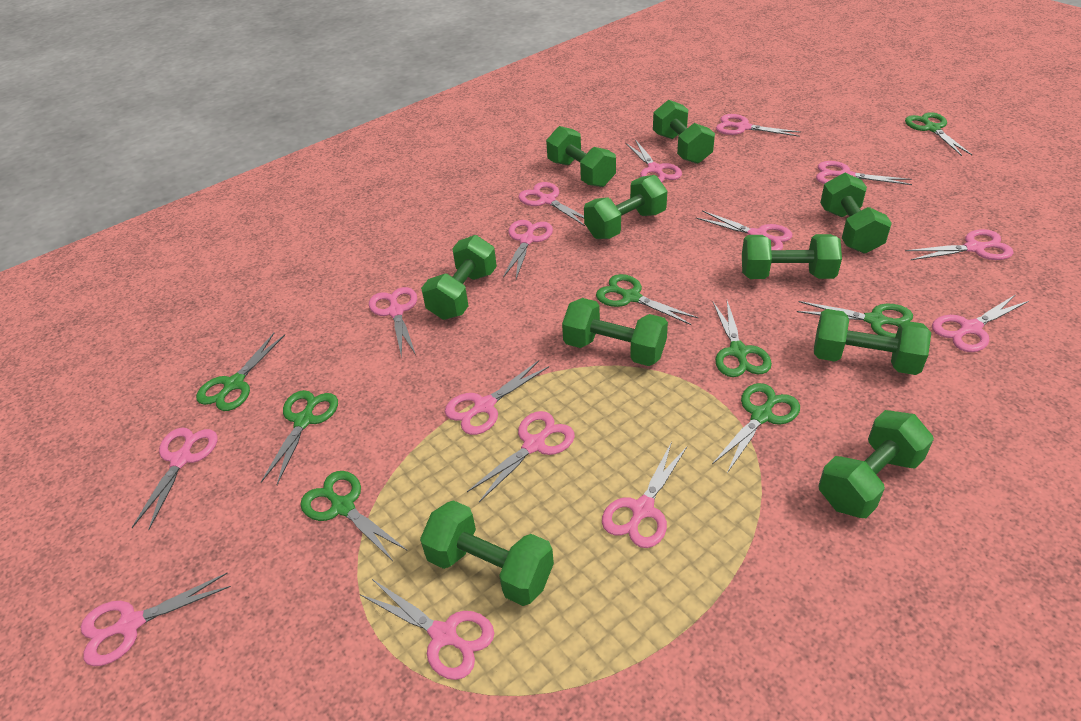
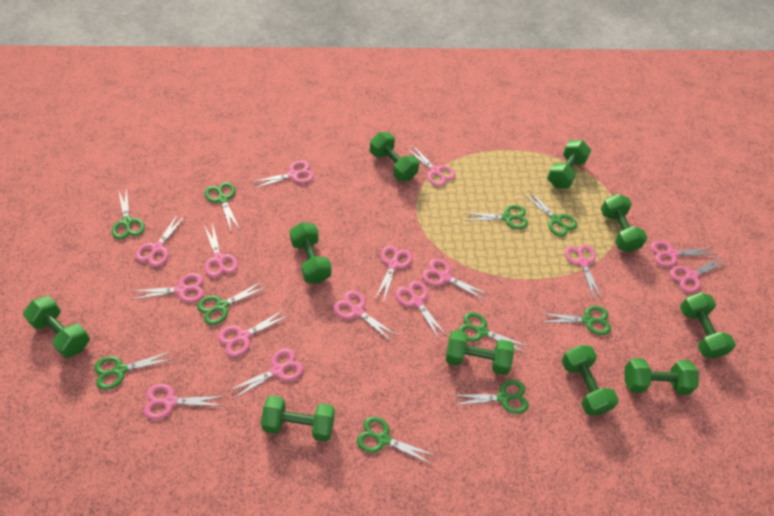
green scissors: [196,333,285,411] [261,390,338,485] [300,471,408,561] [596,274,699,325] [712,383,800,473] [713,301,772,377] [797,301,913,338] [905,112,972,156] = 8 -> [94,351,174,390] [112,187,145,240] [197,281,267,325] [204,182,240,233] [357,416,435,465] [453,380,529,414] [458,312,530,354] [465,205,528,230] [523,190,577,237] [540,306,611,335] = 10

